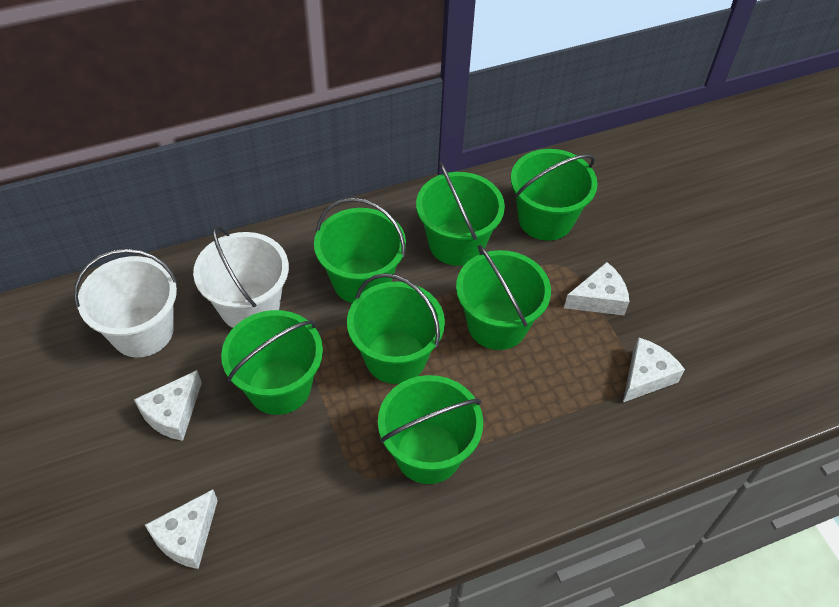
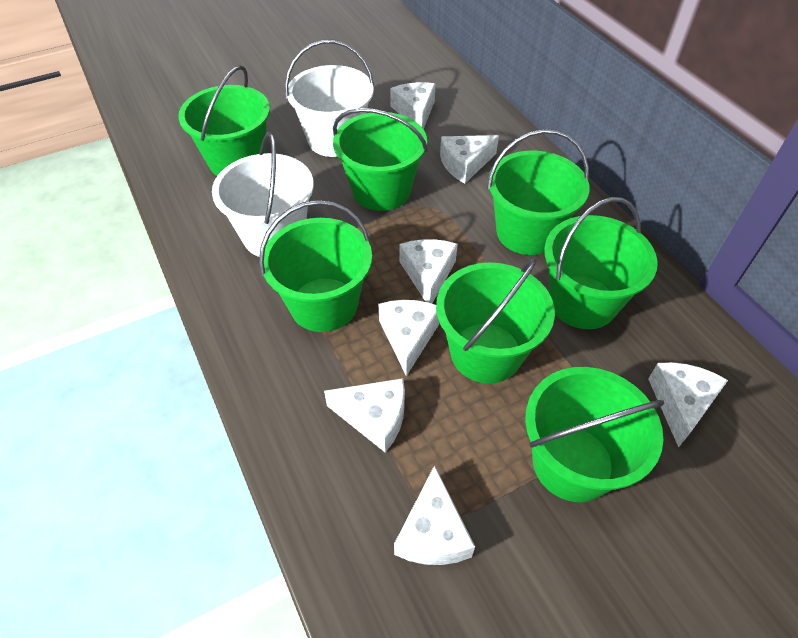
white cheese: [134,370,202,441] [145,489,218,569] [564,262,629,315] [623,337,685,402] = 4 -> [324,378,405,453] [378,300,440,376] [390,82,436,129] [394,465,475,565] [399,239,458,303] [440,135,499,184] [648,362,728,448] = 7

